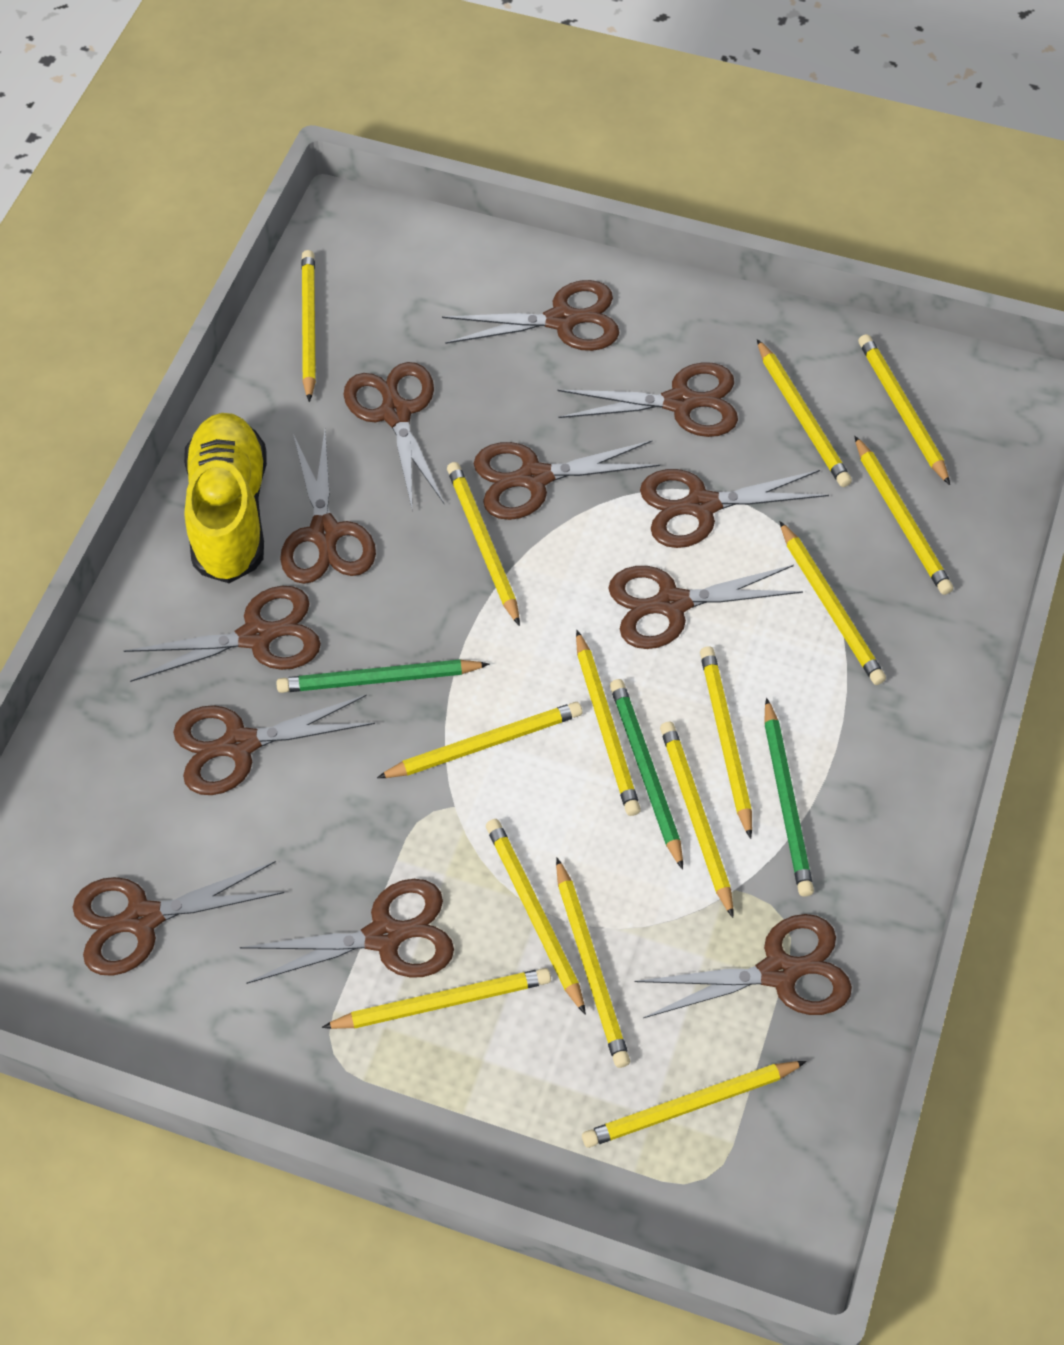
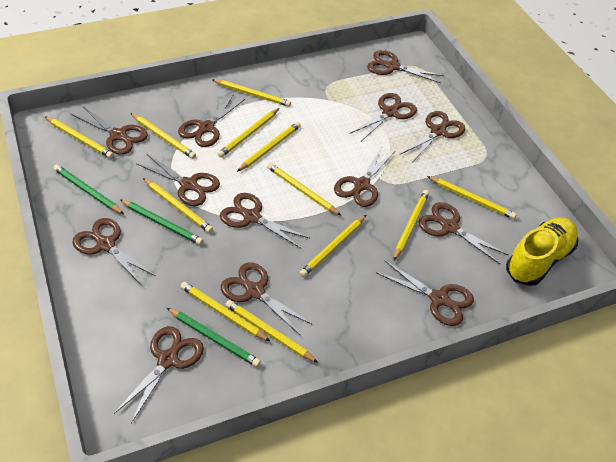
brown scissors: [72,861,284,976] [124,586,321,682] [173,695,375,795] [240,879,454,984] [280,430,376,584] [343,362,444,508] [442,280,619,351] [474,440,660,520] [558,362,738,437] [608,565,803,649] [634,914,852,1018] [640,469,829,548] = 12 -> [72,106,148,155] [72,218,156,286] [114,326,204,423] [137,154,220,206] [178,94,245,147] [220,193,309,248] [221,262,313,336] [334,146,395,207] [349,93,417,141] [367,50,444,83] [377,261,474,326] [401,111,465,161] [418,202,509,264] = 13
yellow pencil: [301,250,316,402] [322,968,551,1029] [377,702,582,778] [447,462,520,626] [486,819,586,1015] [556,858,630,1068] [576,630,641,816] [582,1061,807,1148] [660,722,733,918] [700,646,752,839] [757,339,852,487] [780,521,886,685] [854,436,953,595] [858,334,950,485] = 14 -> [45,117,114,158] [131,113,196,159] [143,178,213,233] [180,282,270,341] [212,79,291,107] [218,108,279,158] [225,300,318,363] [237,122,301,172] [267,163,341,216] [300,215,366,277] [394,190,429,260] [427,176,517,219] = 12

